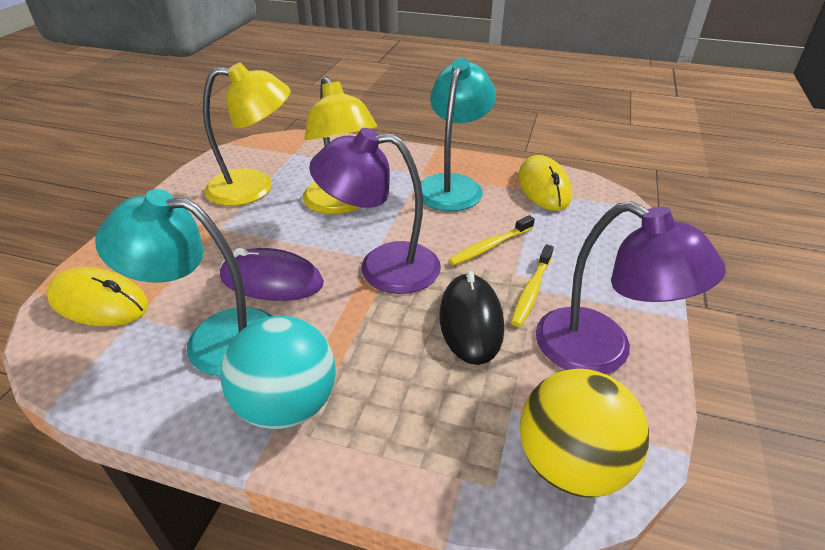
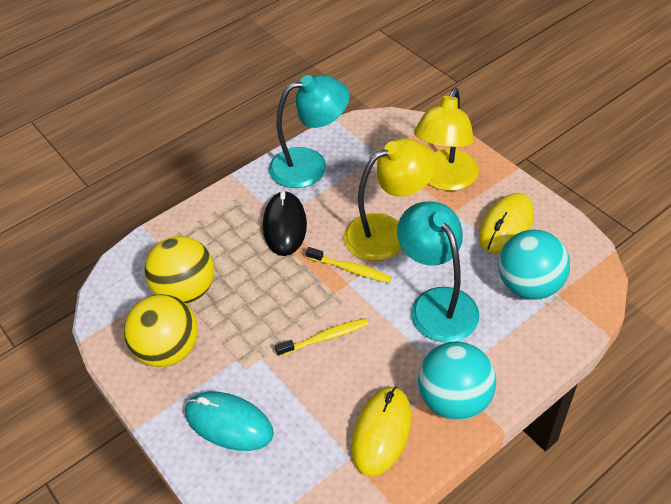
purple lamp: [309,128,441,294] [536,201,726,374] = 2 -> none = 0
purple mouse: [220,248,324,301] = 1 -> none = 0
turquoise ball: [221,316,336,430] = 1 -> [418,341,496,420] [498,229,570,300] = 2
turquoise mouse: none = 0 -> [185,392,274,451] = 1
yellow ball: [520,369,649,498] = 1 -> [124,294,198,367] [145,236,214,304] = 2

